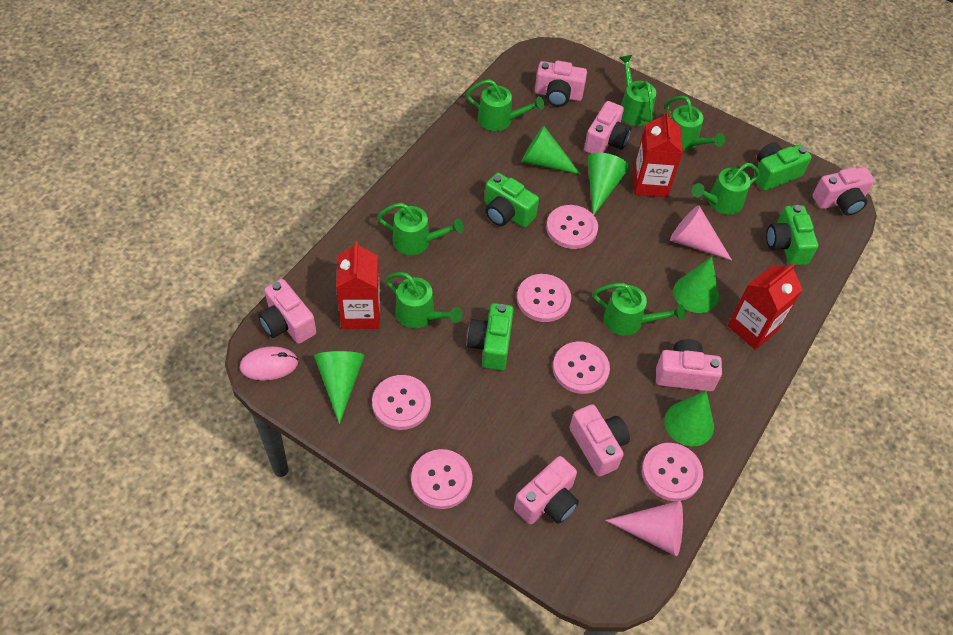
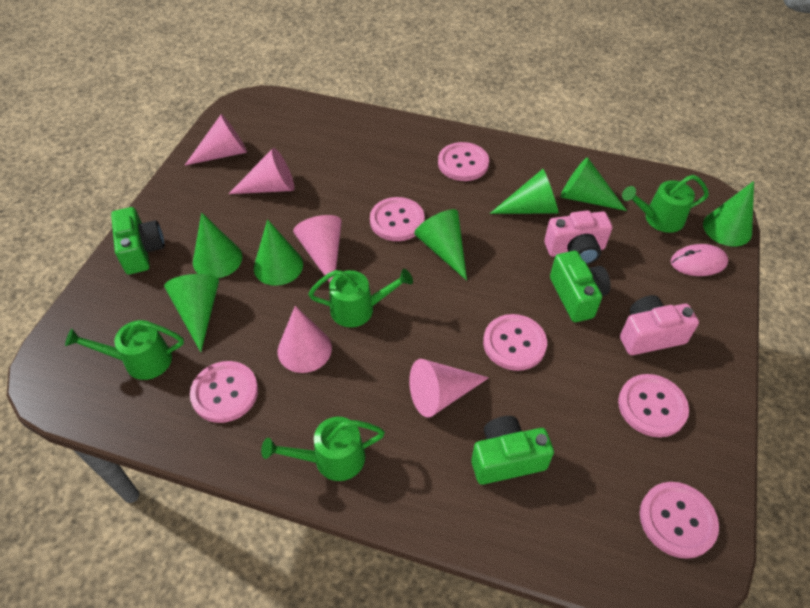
green camera: [467,303,514,370] [484,173,539,227] [754,142,812,191] [766,205,818,265] = 4 -> [111,207,165,274] [471,416,554,485] [550,251,611,322] = 3
green cone: [314,351,365,424] [521,126,581,175] [588,153,630,215] [664,391,714,447] [673,257,719,313] = 5 -> [164,274,219,352] [193,212,242,278] [254,219,303,286] [414,209,467,281] [490,169,558,214] [560,157,627,211] [703,181,754,246] = 7
green watering can: [377,203,464,255] [386,272,463,329] [466,79,545,131] [593,283,685,336] [620,55,656,126] [665,96,725,151] [692,163,760,215] = 7 -> [65,320,184,380] [261,417,385,481] [308,269,413,327] [622,175,709,233] = 4
pink camera: [258,279,316,344] [514,456,579,524] [535,61,587,107] [569,404,630,477] [584,101,631,154] [656,339,722,392] [812,167,875,216] = 7 -> [544,210,612,265] [620,295,699,355] = 2
pink cone: [605,501,683,556] [670,205,732,260] = 2 -> [184,114,247,166] [229,148,294,194] [278,306,332,373] [293,215,342,283] [409,359,489,418] = 5
red carton: [336,241,380,329] [633,111,683,197] [727,264,803,350] = 3 -> none = 0

